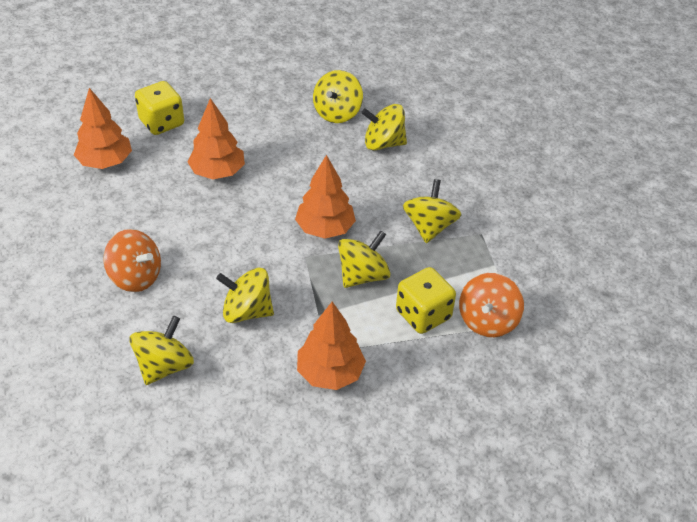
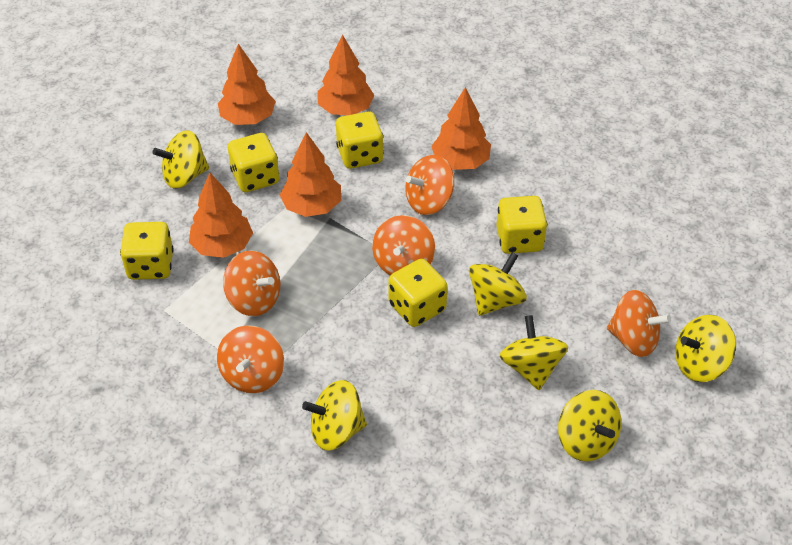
orange spinning top: [103,229,161,292] [459,273,524,337] = 2 -> [217,325,284,393] [223,251,280,316] [372,215,435,275] [405,155,454,215] [607,290,671,357] = 5
orange tree: [74,88,132,169] [187,98,245,179] [295,155,356,239] [297,302,366,390] = 4 -> [189,173,253,258] [218,44,276,125] [280,132,341,217] [318,34,375,115] [431,87,491,170] = 5
yellow dice: [135,81,184,135] [396,267,456,334] = 2 -> [120,222,174,280] [228,133,279,192] [336,112,384,169] [388,259,448,327] [496,196,547,254] = 5

